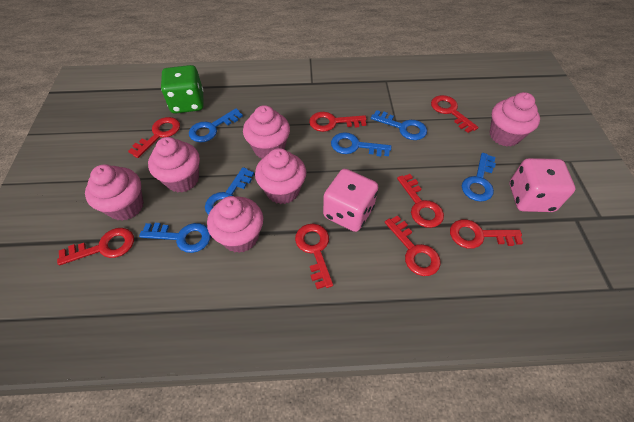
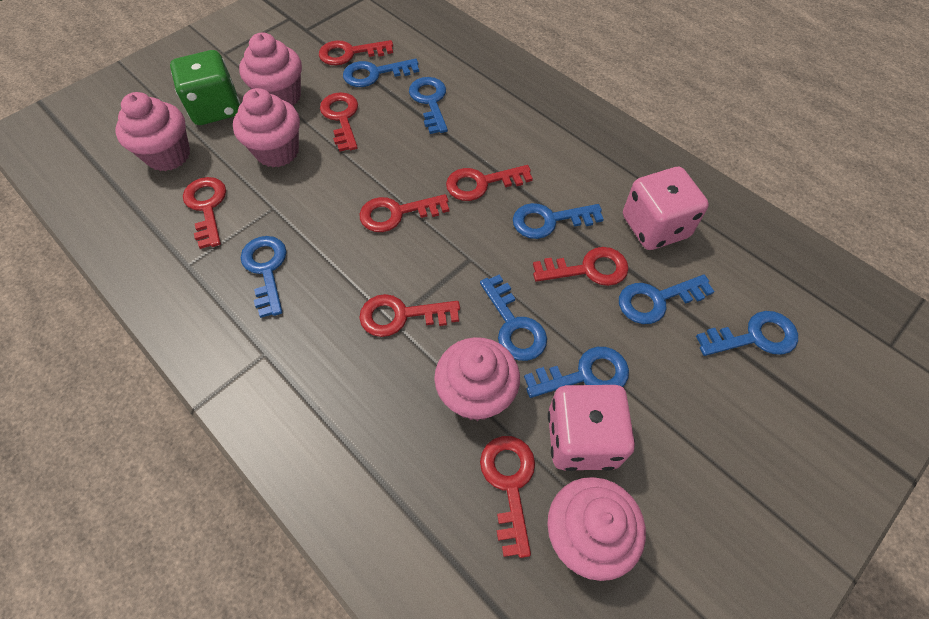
blue key: [139,223,211,253] [189,108,243,142] [205,167,254,215] [331,132,391,157] [371,110,427,140] [462,153,496,202] = 6 -> [241,236,287,318] [343,59,419,87] [409,77,448,134] [480,274,547,361] [513,203,604,239] [524,347,629,398] [619,274,715,324] [696,311,798,356] = 8
pink cupcake: [85,164,144,221] [148,137,200,193] [207,196,263,253] [243,105,290,159] [255,148,306,204] [490,92,540,147] = 6 -> [115,92,190,171] [233,88,300,167] [239,32,302,106] [434,337,520,421] [547,477,646,581] = 5

